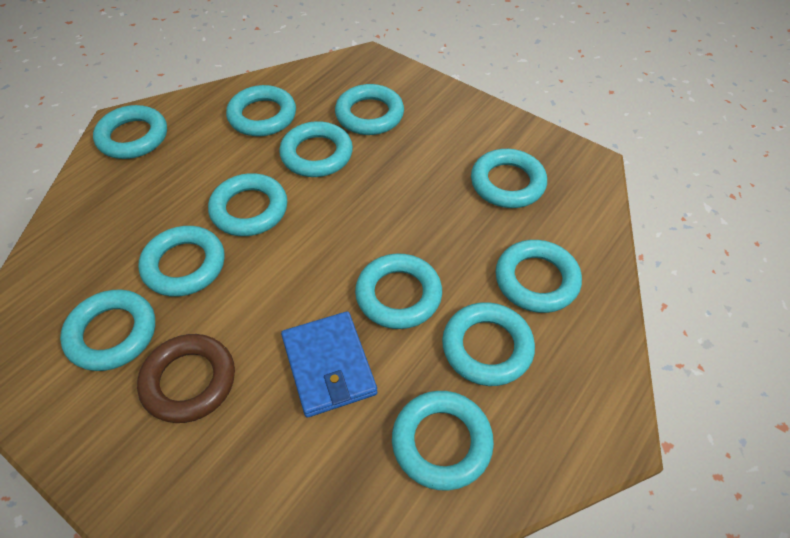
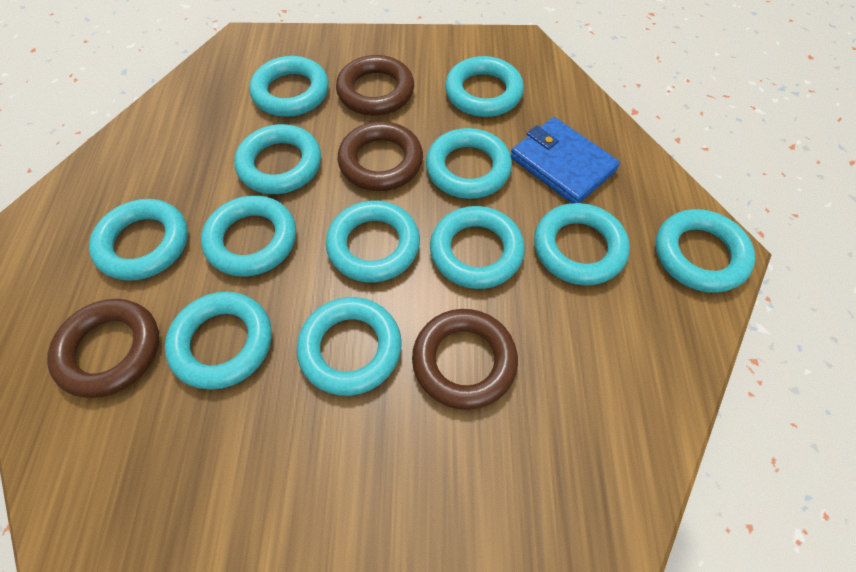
brown ring: [137,334,235,423] = 1 -> [47,299,159,398] [336,55,414,116] [338,122,423,191] [412,309,518,410] = 4

